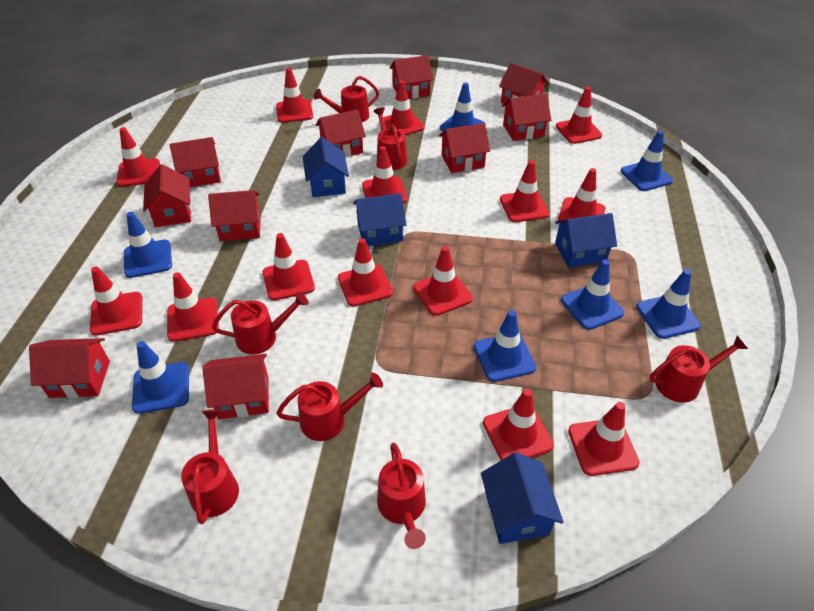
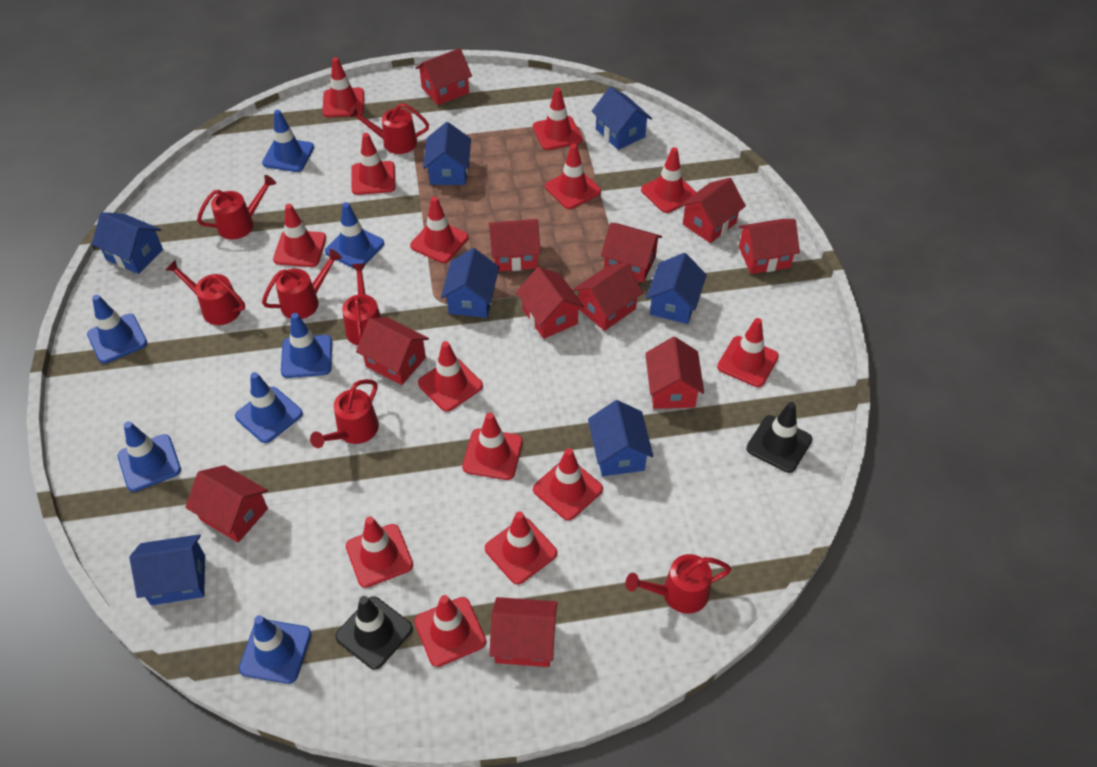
black traffic cone: none = 0 -> [335,596,413,670] [746,402,812,473] = 2
blue house: [303,137,349,197] [353,193,406,246] [481,452,564,544] [555,213,617,268] = 4 -> [92,212,163,274] [130,534,205,605] [423,122,471,185] [441,248,499,318] [588,400,653,476] [591,87,652,150] [646,253,707,324] = 7
red house: [29,338,110,398] [143,164,192,227] [169,137,221,187] [202,354,269,419] [208,190,261,241] [316,110,366,158] [390,55,434,99] [439,123,490,173] [499,63,548,104] [502,94,551,141] = 10 -> [185,465,268,543] [356,317,429,385] [416,48,472,105] [488,219,541,271] [489,597,557,667] [516,267,584,339] [573,263,643,331] [601,223,662,283] [645,337,704,409] [680,178,746,243] [738,219,800,274] = 11

